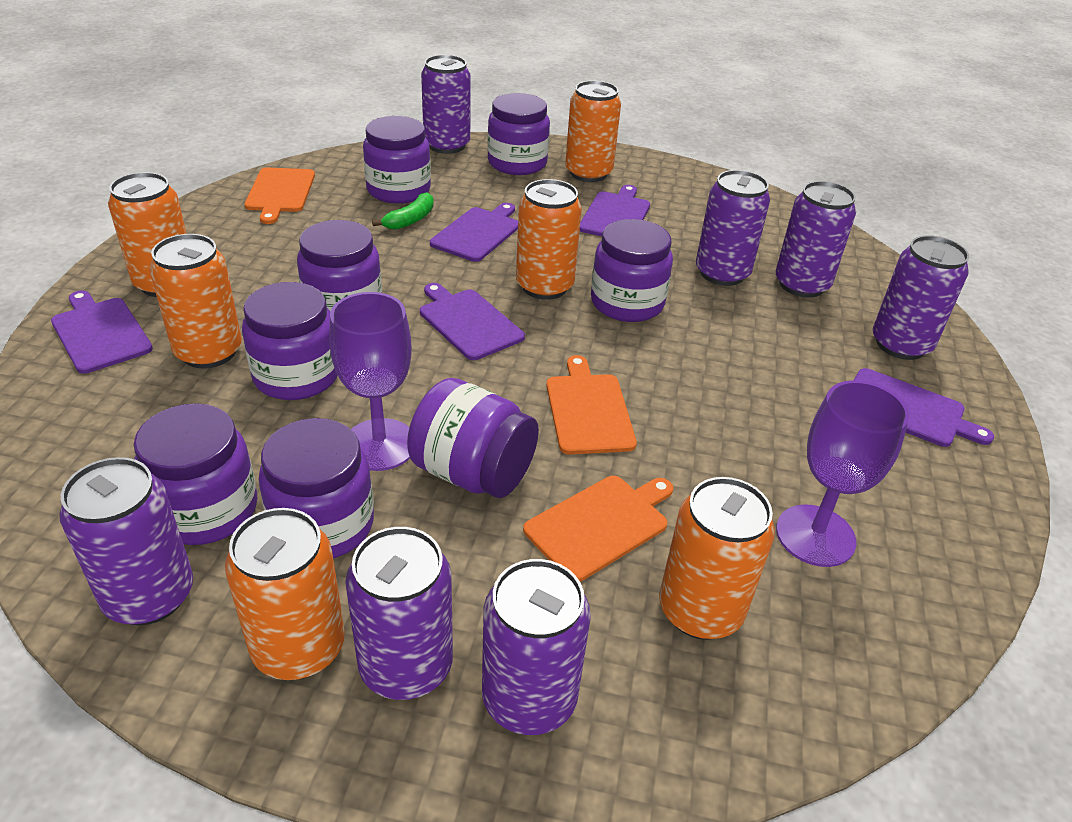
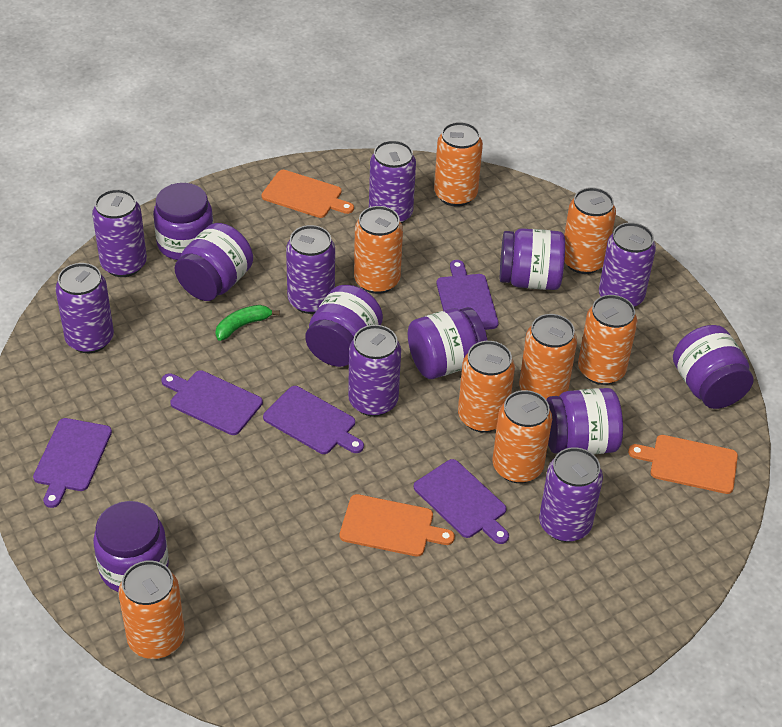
orange can: [108,172,187,297] [149,234,242,369] [225,508,345,680] [516,179,582,300] [565,80,621,182] [659,477,775,640] = 6 -> [118,560,185,659] [354,206,403,294] [434,122,483,207] [458,341,515,432] [492,390,552,483] [519,314,577,399] [564,187,616,274] [578,295,637,385] = 8
purple goblet: [329,292,412,471] [776,380,909,567] = 2 -> none = 0

